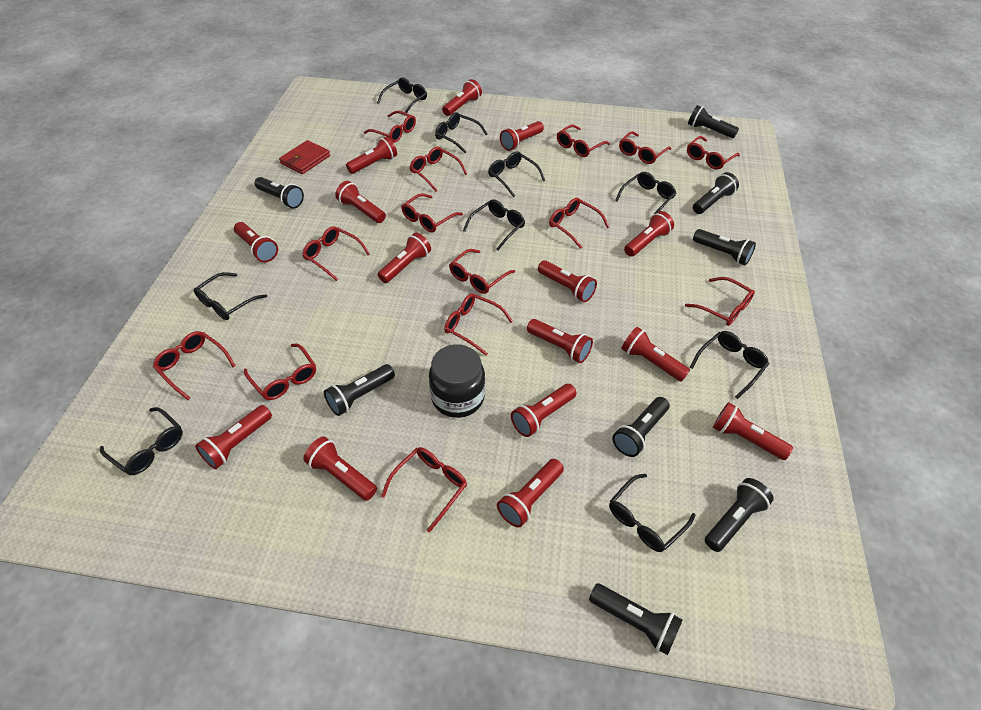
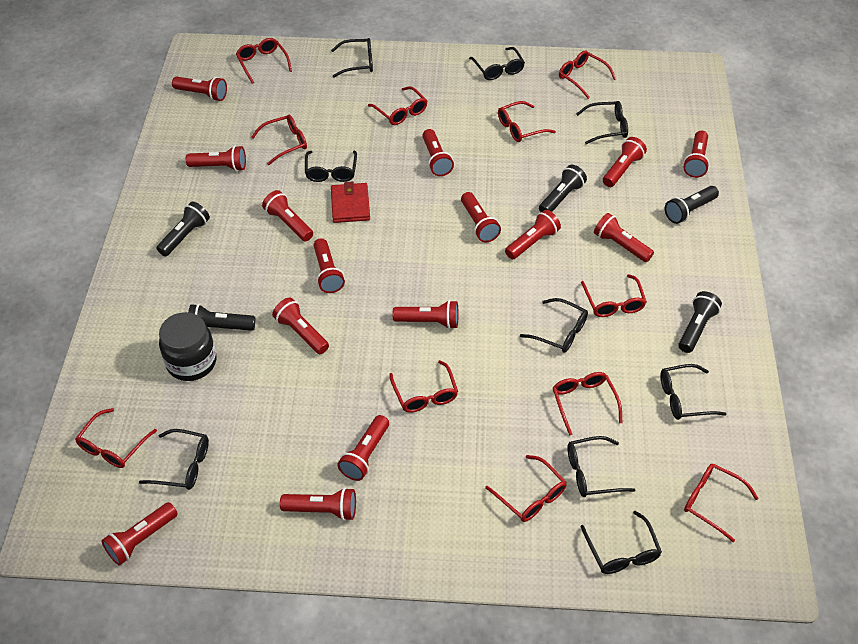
black flashlight: [255,177,304,209] [324,364,395,416] [589,583,683,655] [612,397,670,457] [688,105,739,138] [693,172,739,214] [693,229,756,265] [705,478,774,552] = 8 -> [156,202,210,256] [188,304,255,331] [539,165,587,212] [665,186,719,224] [678,291,722,353] = 5
red glasses: [153,331,236,400] [244,344,316,400] [302,226,370,281] [364,111,416,143] [381,447,467,533] [401,193,463,233] [410,147,467,192] [444,294,513,355] [449,249,515,294] [549,198,609,249] [557,125,610,157] [619,131,671,164] [685,277,755,326] [687,136,740,169] = 14 -> [75,408,157,468] [236,38,292,84] [251,115,307,165] [368,86,427,125] [389,360,458,413] [485,455,567,522] [498,101,556,142] [553,372,623,436] [559,51,616,99] [581,274,647,317] [684,464,759,542] = 11

